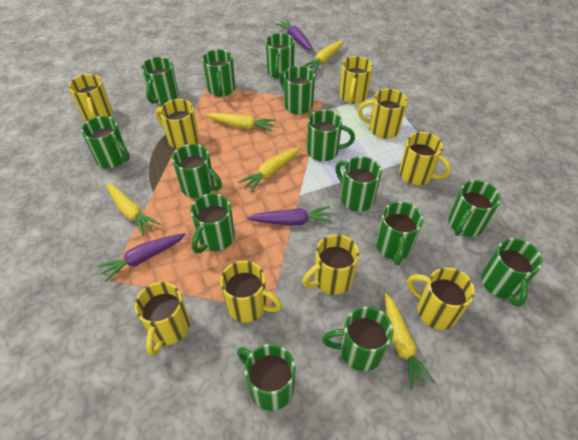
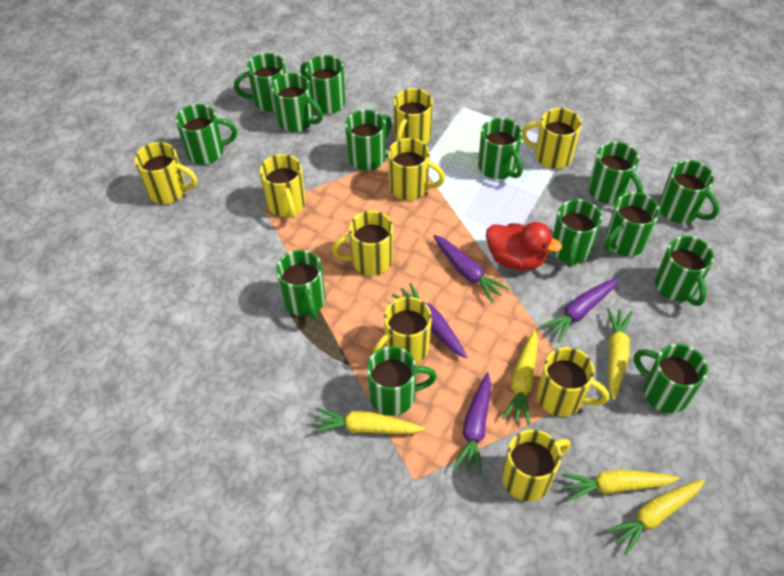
purple carrot: [97,233,186,282] [247,206,332,226] [275,19,313,51] = 3 -> [392,283,467,358] [433,235,509,302] [453,372,491,475] [540,278,618,343] = 4
red duck: none = 0 -> [486,222,562,270] = 1

